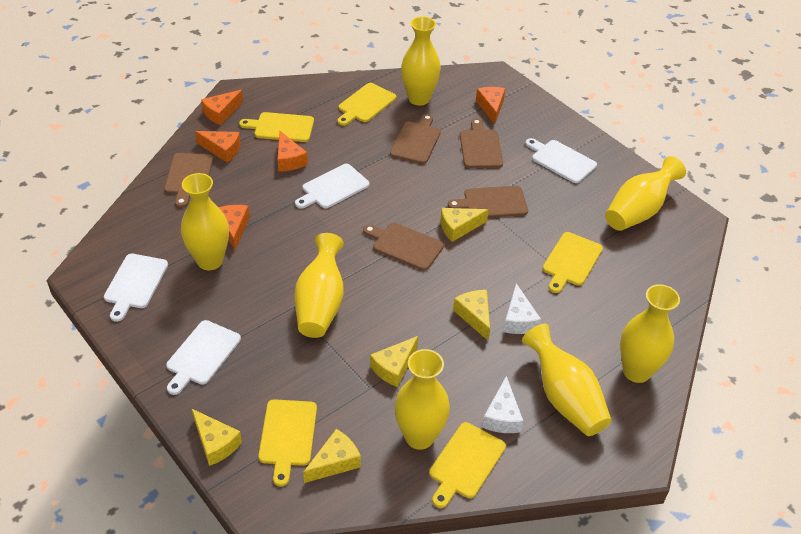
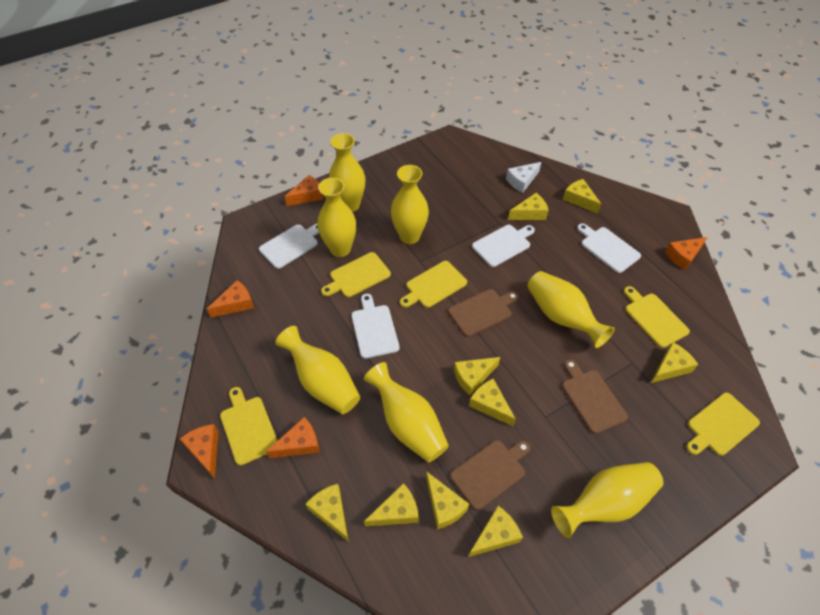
brown cutting board: [164,153,213,208] [363,223,444,271] [390,114,441,164] [448,186,528,218] [460,118,503,168] = 5 -> [448,289,519,337] [450,440,531,510] [562,359,628,434] = 3
white cheese: [482,376,523,433] [503,283,541,334] = 2 -> [506,162,541,193] = 1
yellow cheese: [192,409,242,466] [303,429,361,483] [370,336,418,387] [441,208,489,242] [453,290,490,341] = 5 -> [306,484,349,542] [364,483,419,527] [426,471,469,529] [454,357,500,395] [468,506,523,557] [469,379,516,426] [508,193,549,220] [563,179,601,214] [651,342,698,383] = 9

